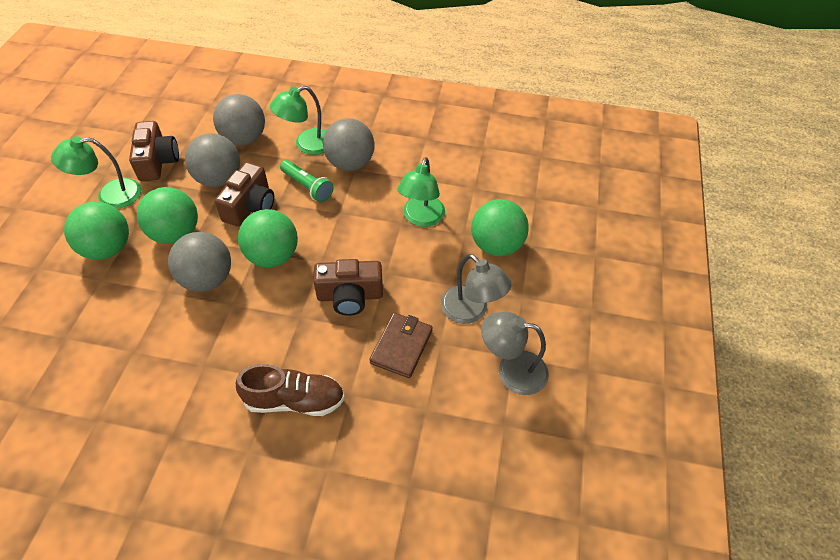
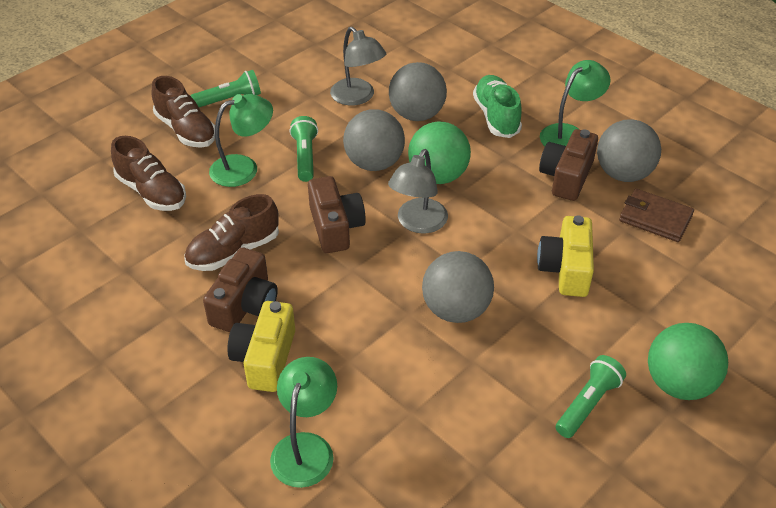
brown shoe: [236,364,345,416] = 1 -> [111,136,186,211] [151,76,215,148] [184,194,279,271] = 3
green ball: [64,202,129,260] [137,187,198,244] [238,209,298,268] [471,199,529,256] = 4 -> [408,121,471,184] [648,323,728,400] = 2
green flashlight: [280,160,334,203] = 1 -> [190,70,261,107] [289,116,318,182] [556,355,626,438] = 3
green shoe: none = 0 -> [473,75,522,138] = 1
yellow camera: none = 0 -> [227,301,295,392] [537,215,594,297] = 2

